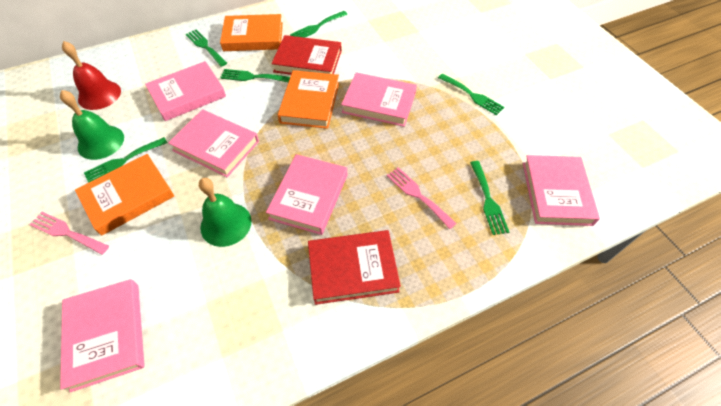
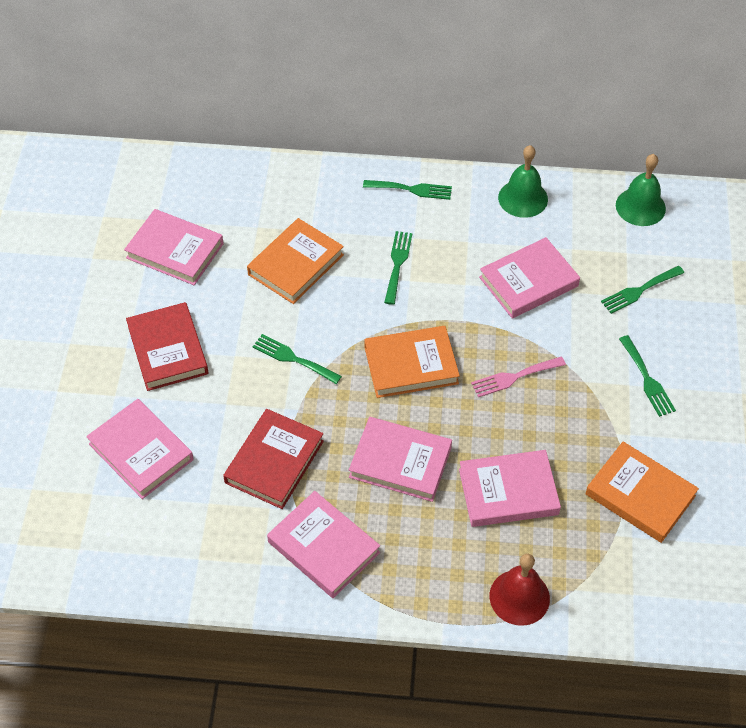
green fork: [84,137,167,183] [186,29,227,67] [220,69,290,82] [290,11,348,38] [438,74,504,115] [470,161,509,235] = 6 -> [252,334,342,384] [363,180,452,200] [384,231,413,305] [601,266,684,314] [619,335,676,417] = 5
pink fork: [29,212,109,255] [387,167,457,229] = 2 -> [471,356,566,397] = 1

